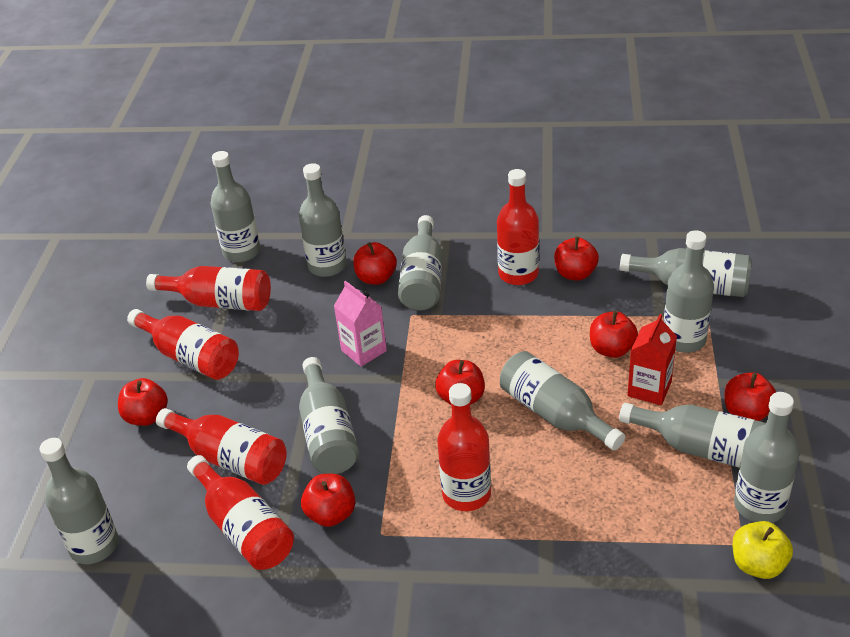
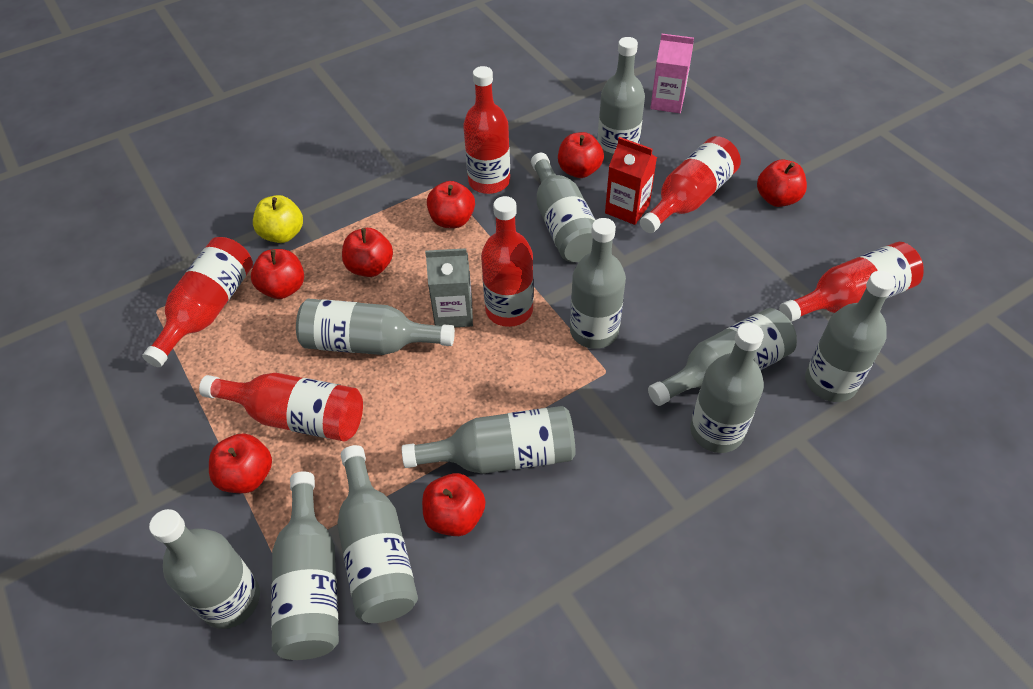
grey bottle: [40,438,119,564] [211,151,260,262] [299,163,347,277] [299,357,359,474] [398,215,443,310] [500,351,625,451] [619,403,766,467] [620,248,752,297] [663,230,714,353] [734,392,799,523] = 10 -> [149,509,260,629] [271,471,339,660] [296,299,455,355] [337,445,418,623] [402,406,575,474] [531,153,595,262] [570,218,626,349] [597,37,645,163] [648,308,797,406] [690,323,764,453] [805,271,896,402] = 11
grey carton: none = 0 -> [425,248,473,327] = 1

